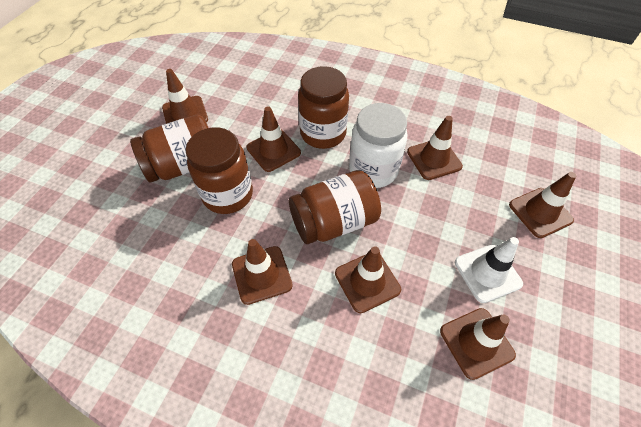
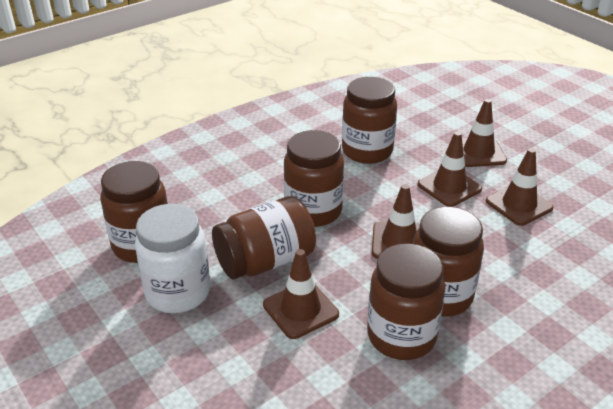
brown jar: [130,115,208,183] [186,127,253,214] [289,170,381,244] [298,66,349,149] = 4 -> [100,161,168,263] [212,196,316,279] [284,130,344,227] [342,77,397,164] [367,243,446,360] [413,207,484,317] = 6
brown traffic cone: [162,69,208,124] [232,239,293,305] [246,106,301,172] [335,246,401,313] [407,116,463,180] [440,308,516,380] [509,172,576,238] = 7 -> [263,249,339,339] [372,184,420,259] [418,131,482,207] [462,99,507,167] [486,148,554,226] = 5
white traffic cone: [455,237,523,303] = 1 -> none = 0

